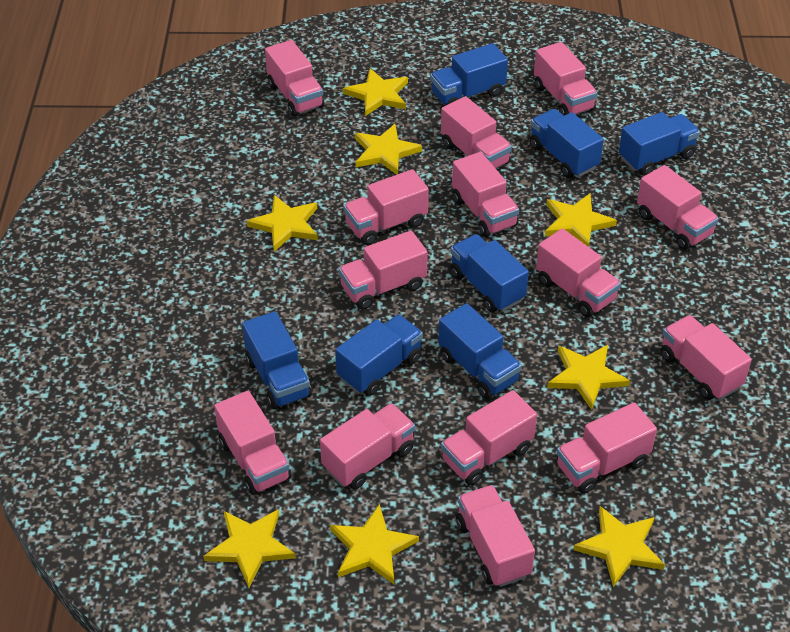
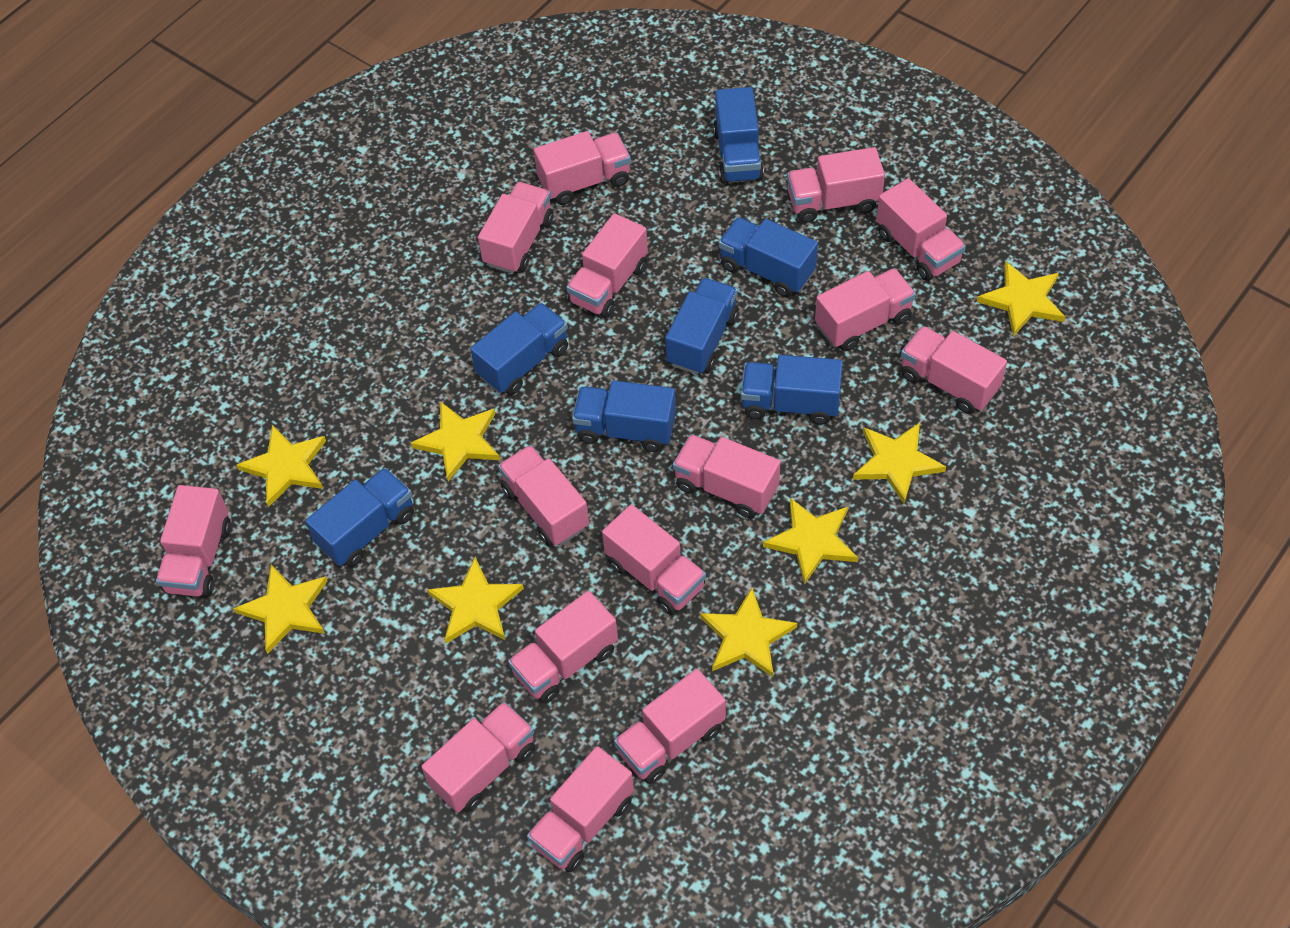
pink truck: [214,391,292,495] [265,40,325,117] [320,403,415,490] [339,231,428,310] [344,169,429,245] [441,96,512,168] [441,390,537,485] [452,152,519,237] [456,485,535,587] [534,42,597,116] [536,228,621,317] [557,402,657,494] [637,165,719,250] [661,315,752,400] = 14 -> [156,485,231,597] [421,702,535,813] [478,182,554,274] [498,445,589,546] [508,591,618,704] [527,746,634,872] [534,131,631,205] [566,213,648,318] [602,504,706,615] [614,669,726,784] [673,434,780,518] [787,147,885,223] [815,268,916,351] [876,178,966,281] [901,326,1007,414] = 15

